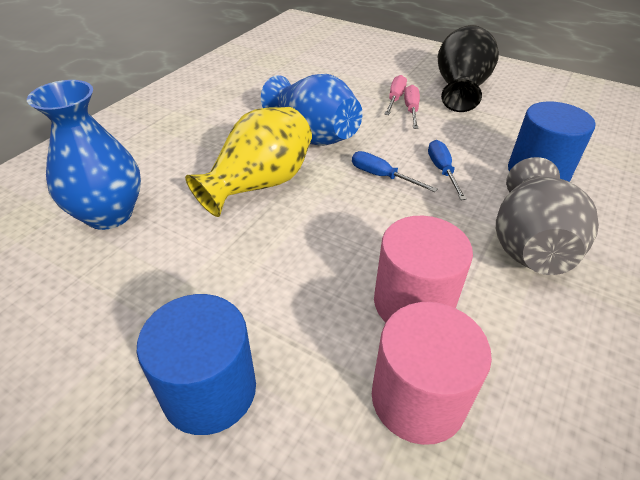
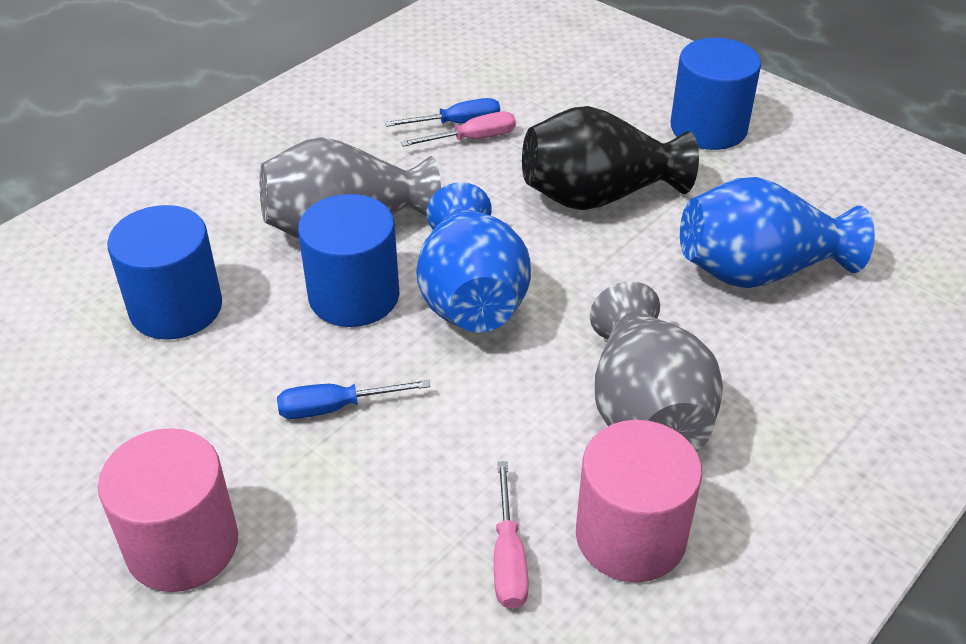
blue cylinder: [137,294,256,435] [508,102,595,182] = 2 -> [107,205,222,340] [298,194,399,327] [670,38,761,150] = 3
grey vase: [496,157,599,275] = 1 -> [260,137,441,239] [590,281,723,452] = 2
yellow vase: [185,107,312,217] = 1 -> none = 0

